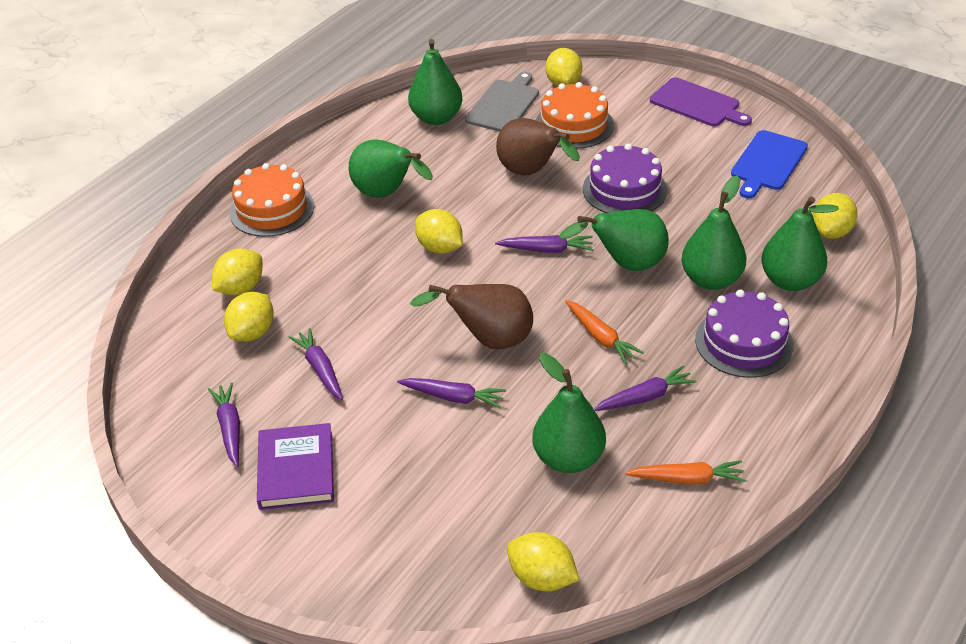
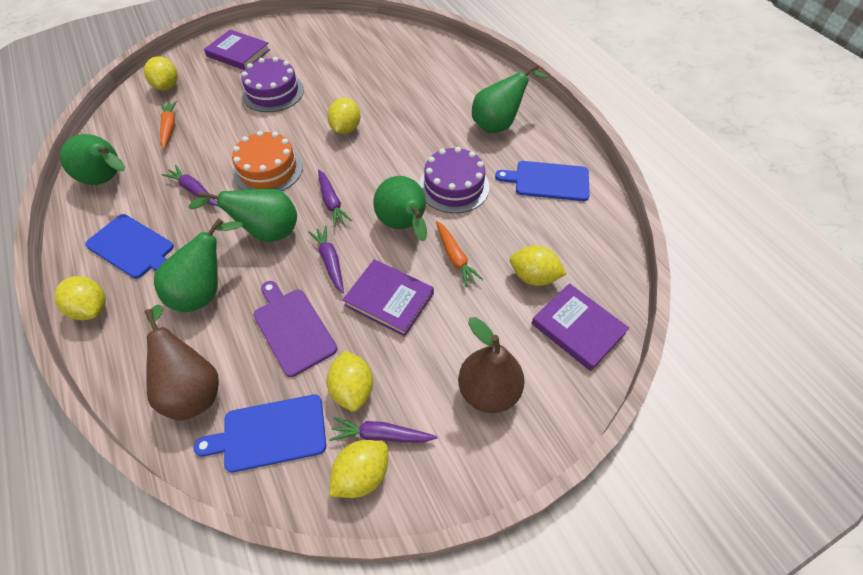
blue cutting board: [731,130,808,199] = 1 -> [85,214,174,278] [194,395,326,472] [495,161,590,201] = 3
green pear: [349,139,433,198] [408,39,462,125] [532,353,606,473] [559,209,669,271] [681,175,746,290] [761,197,839,291] = 6 -> [60,134,125,185] [154,218,243,312] [188,189,297,242] [373,176,427,242] [472,64,547,133] = 5
grey cutting board: [465,72,539,132] = 1 -> none = 0
orange cake: [229,163,314,237] [535,82,614,149] = 2 -> [232,131,303,191] = 1
purple book: [257,423,334,510] = 1 -> [204,30,270,70] [343,259,434,337] [531,283,629,371] = 3
purple carrot: [208,383,240,467] [289,328,343,400] [397,378,506,408] [495,235,593,253] [594,365,696,411] = 5 -> [162,165,218,206] [308,226,344,294] [318,170,352,227] [330,417,438,442] = 4

